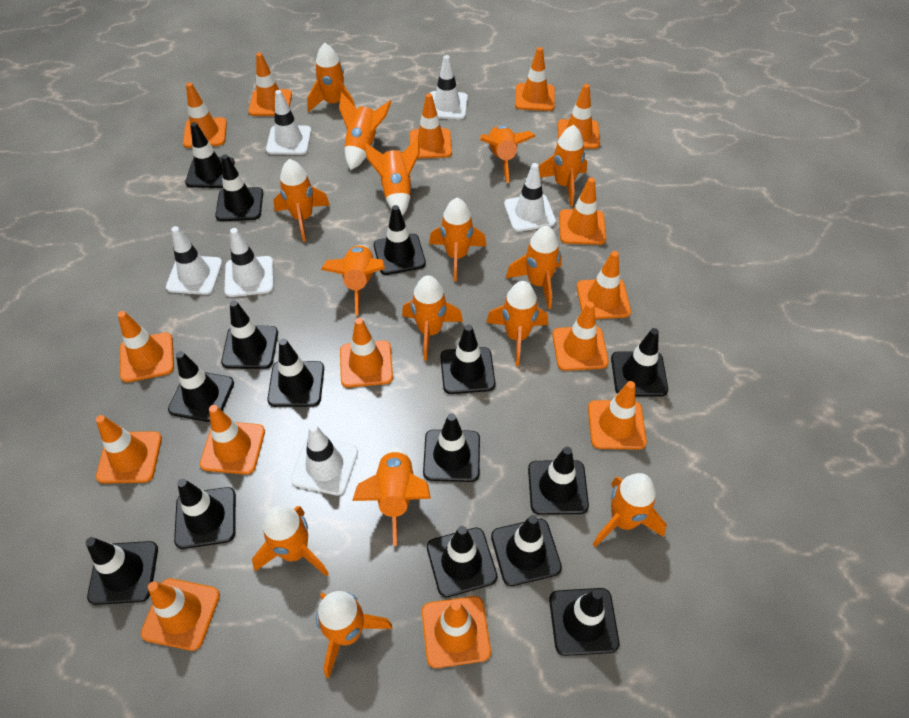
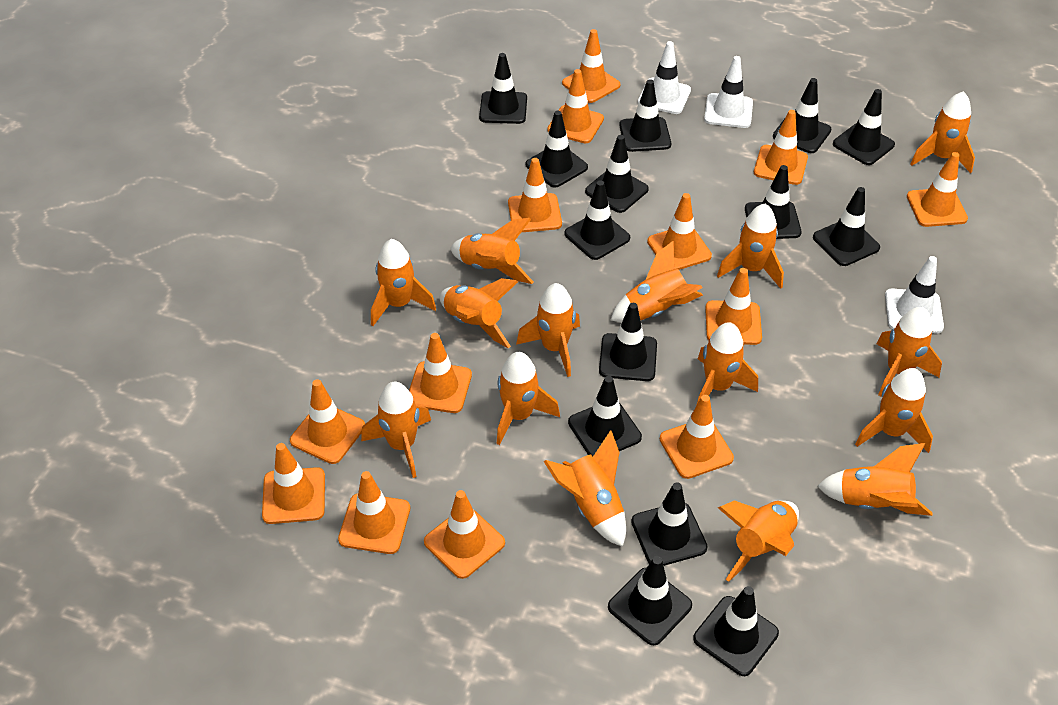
black traffic cone: [86,537,158,605] [168,351,234,422] [174,479,236,549] [185,122,235,188] [215,154,263,221] [221,300,278,369] [267,339,324,407] [374,205,426,275] [423,413,480,482] [427,526,497,597] [440,325,495,394] [491,515,562,586] [528,447,589,515] [549,588,619,656] [611,328,668,397] = 15 -> [479,53,527,124] [526,111,588,188] [564,180,630,260] [568,376,642,456] [585,135,649,213] [599,303,657,381] [608,556,692,645] [619,79,671,152] [631,482,708,566] [693,586,779,676] [745,165,802,239] [773,78,831,153] [813,187,880,266] [833,89,895,165] = 14
orange traffic cone: [96,415,162,484] [118,311,174,382] [141,578,220,651] [183,82,227,148] [200,405,265,475] [248,52,292,116] [340,318,393,388] [410,93,452,159] [422,596,491,668] [515,47,555,111] [552,302,609,371] [558,84,600,149] [559,178,606,245] [577,251,631,319] [588,381,647,450] = 15 -> [262,443,325,524] [290,379,365,464] [338,471,410,554] [409,333,472,413] [424,490,505,579] [508,158,562,232] [547,69,604,144] [562,29,621,103] [647,193,712,270] [660,395,734,479] [705,268,762,345] [754,110,808,185] [907,152,968,227] = 13
white traffic cone: [166,226,223,295] [225,228,274,297] [266,90,311,155] [291,424,358,496] [430,55,468,120] [504,163,556,232] = 6 -> [638,41,691,114] [704,56,753,128] [885,256,944,334] = 3

